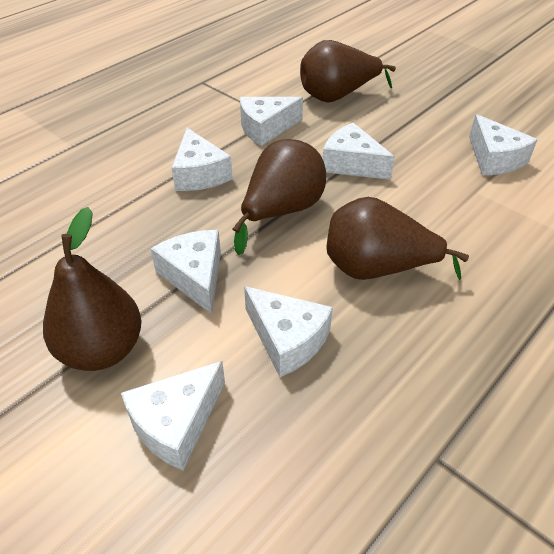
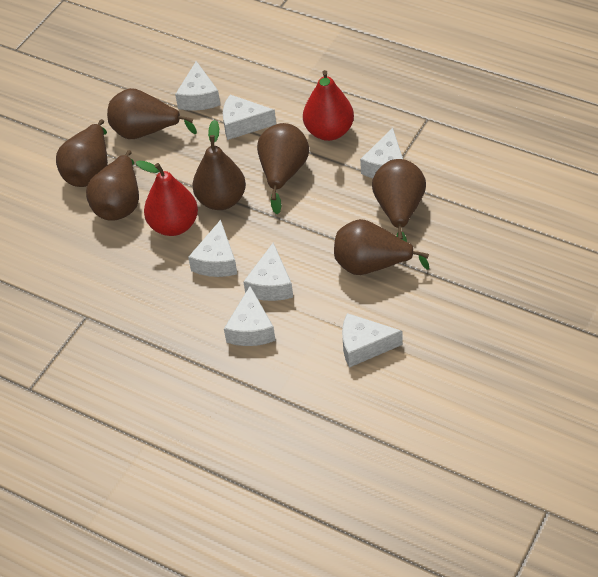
brown pear: [43,207,141,371] [233,139,326,255] [300,40,396,102] [326,197,469,280] = 4 -> [56,119,108,187] [86,150,139,221] [107,88,197,139] [193,120,246,210] [257,123,309,214] [334,219,429,275] [372,159,426,242] = 7
red pear: none = 0 -> [136,160,198,236] [303,70,354,141] = 2

